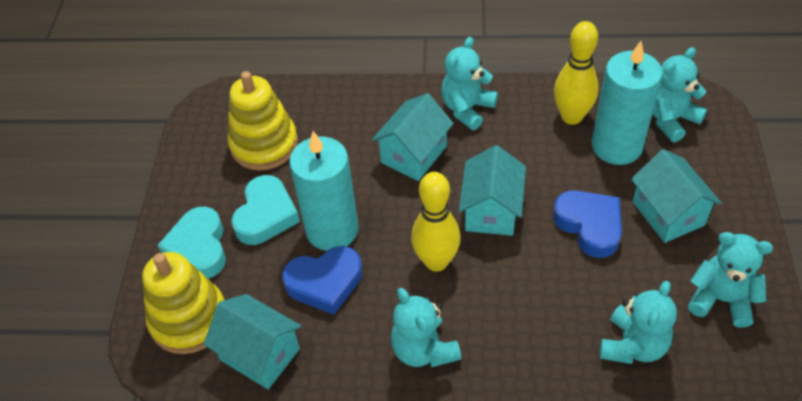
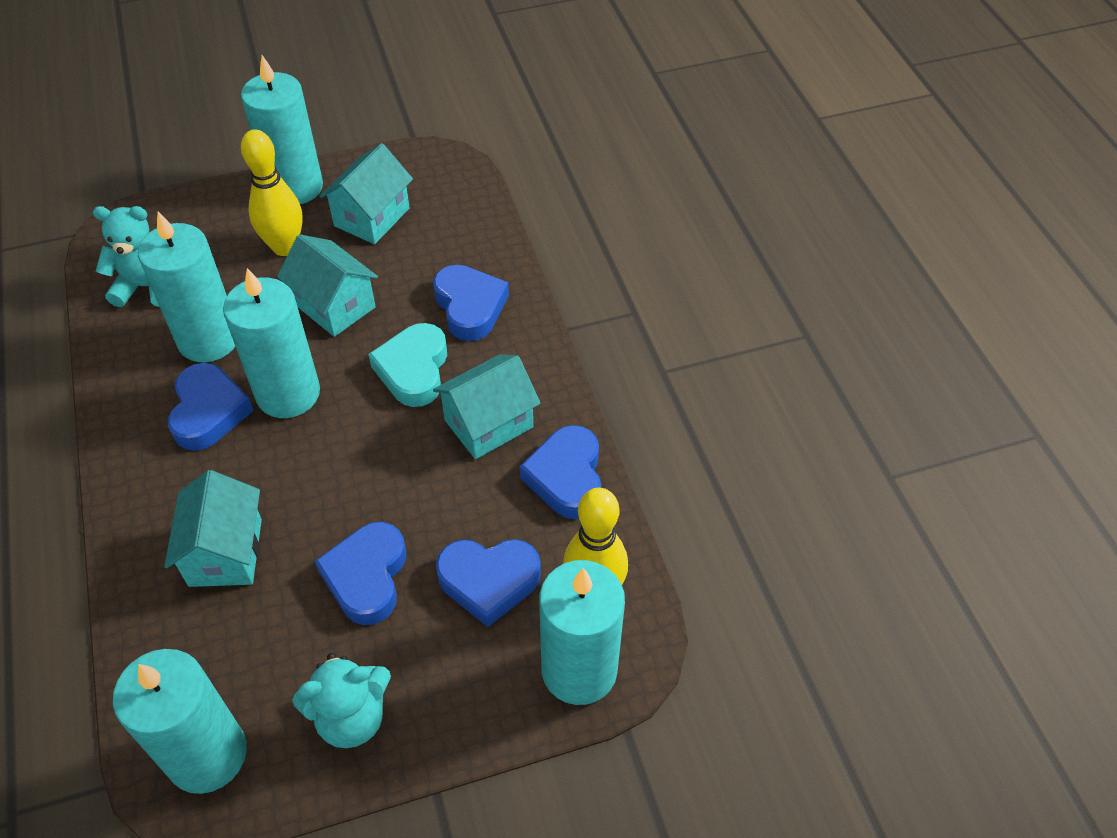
blue heart: [282,246,363,315] [553,190,622,258] = 2 -> [168,363,254,451] [315,522,406,625] [433,265,509,341] [436,539,541,627] [520,425,601,519] = 5
turquoise candle: [289,131,359,251] [592,41,663,165] = 2 -> [113,649,247,794] [138,212,235,362] [223,268,320,418] [241,55,323,204] [539,560,625,705] = 5
turquoise heart: [158,207,226,279] [231,175,300,245] = 2 -> [368,323,447,407] = 1
turquoise teddy bear: [391,288,462,368] [441,37,498,130] [600,281,677,364] [652,47,707,143] [688,232,773,328] = 5 -> [93,206,159,307] [292,653,391,748] = 2
yellow stacking toy: [142,252,225,354] [228,71,298,170] = 2 -> none = 0

